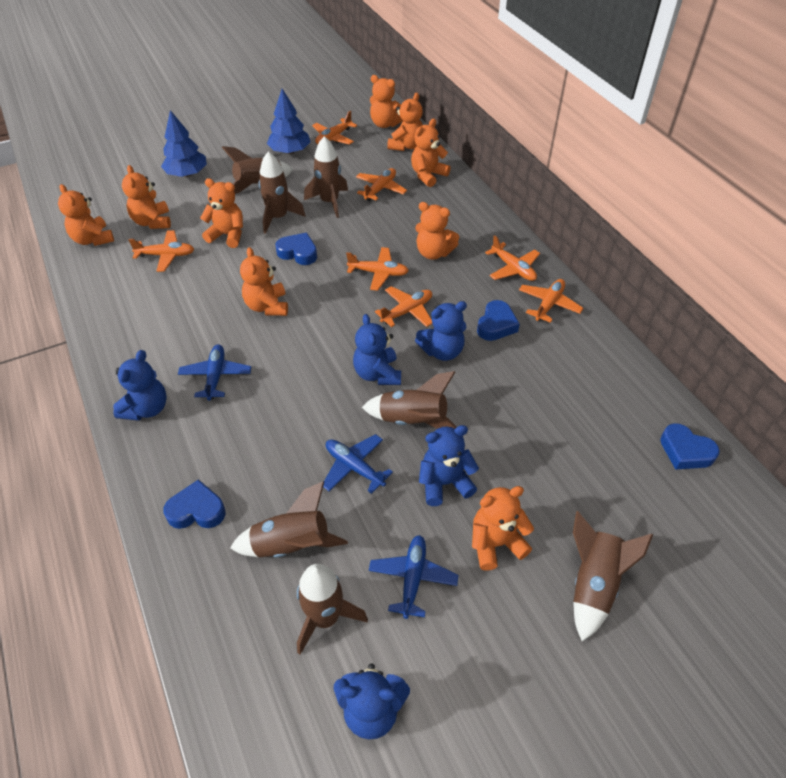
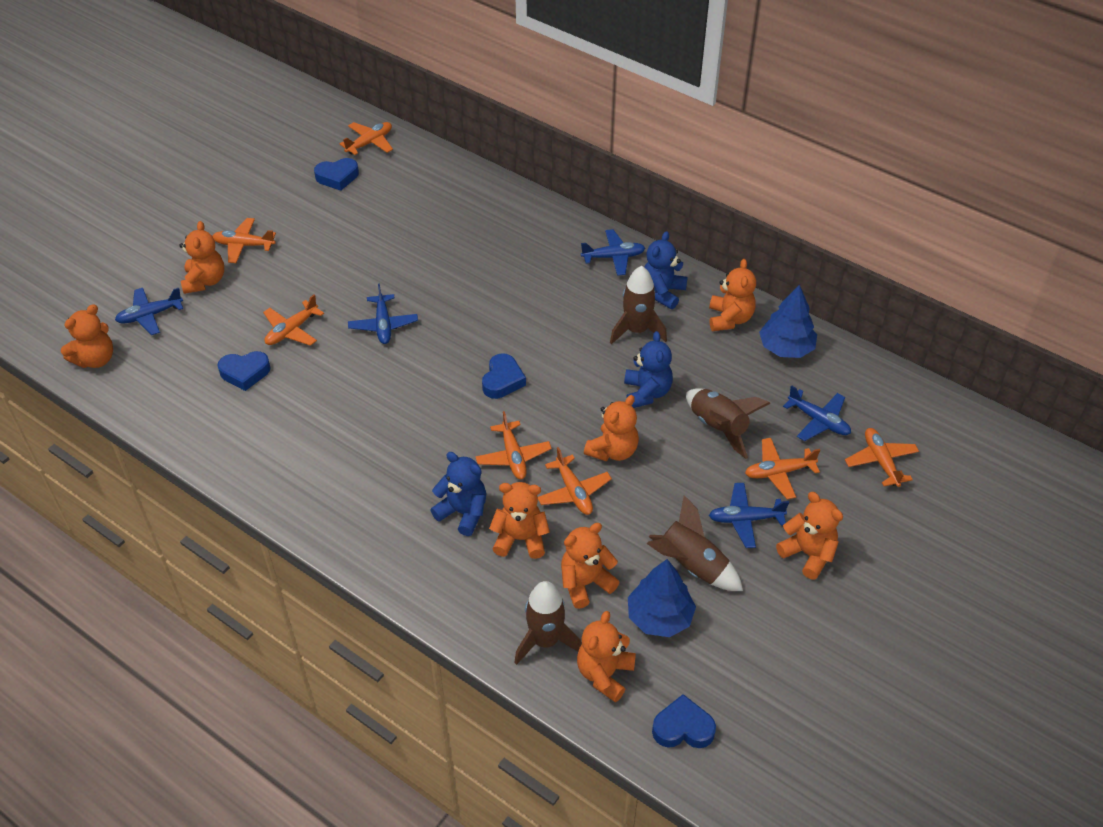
blue plane: [178,344,251,401] [323,434,393,494] [369,535,458,619] = 3 -> [115,288,183,335] [348,283,418,344] [581,229,645,276] [709,483,789,548] [783,385,851,441] = 5
blue teddy bear: [113,350,167,421] [334,663,410,739] [353,314,401,385] [415,301,467,361] [419,425,479,506] = 5 -> [430,452,486,536] [624,331,673,408] [644,231,688,309] = 3
brown rocket: [222,146,293,194] [230,481,348,558] [259,152,306,234] [297,564,368,655] [304,136,348,218] [362,371,457,429] [573,511,653,641] = 7 -> [514,581,582,665] [610,266,667,344] [647,495,743,591] [686,388,771,459] = 4
orange teddy bear: [58,184,114,246] [122,165,171,229] [200,178,243,248] [240,247,288,316] [370,75,403,128] [387,93,423,151] [411,119,451,187] [415,202,459,260] [472,486,534,571] = 9 -> [61,304,113,368] [179,221,224,294] [489,482,550,559] [561,523,620,609] [577,611,636,703] [584,395,639,461] [709,259,756,331] [776,492,843,579] = 8

